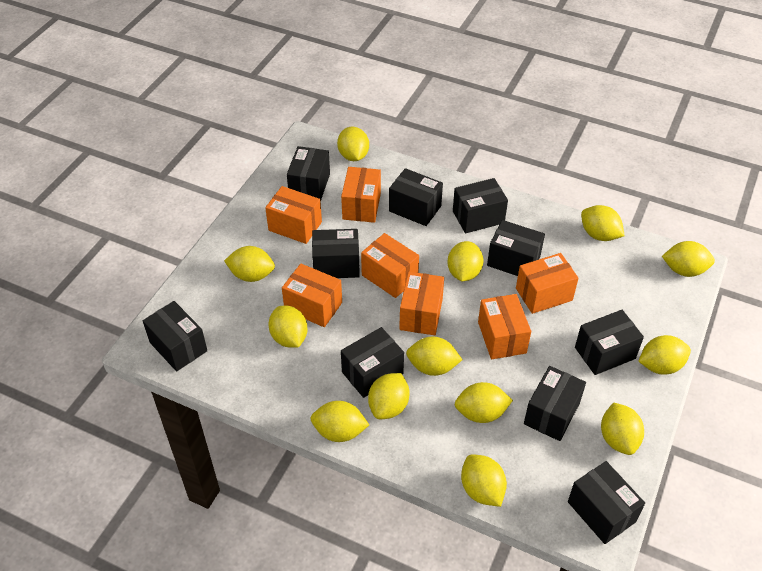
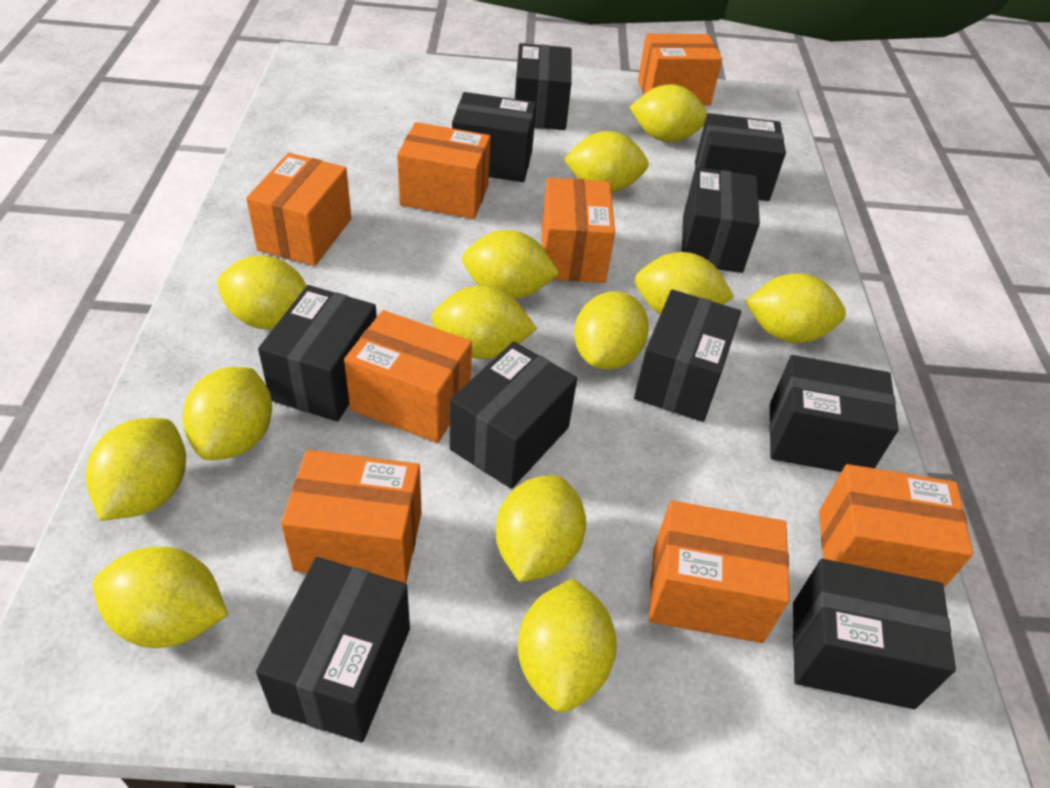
orange box: [265,186,322,244] [282,264,342,327] [341,167,381,223] [361,233,419,298] [399,272,444,335] [478,294,531,359] [516,253,579,314] = 7 -> [246,153,351,266] [281,450,422,583] [344,310,472,443] [397,122,491,219] [541,178,615,283] [638,34,722,106] [648,501,790,643] [819,464,973,587] = 8

